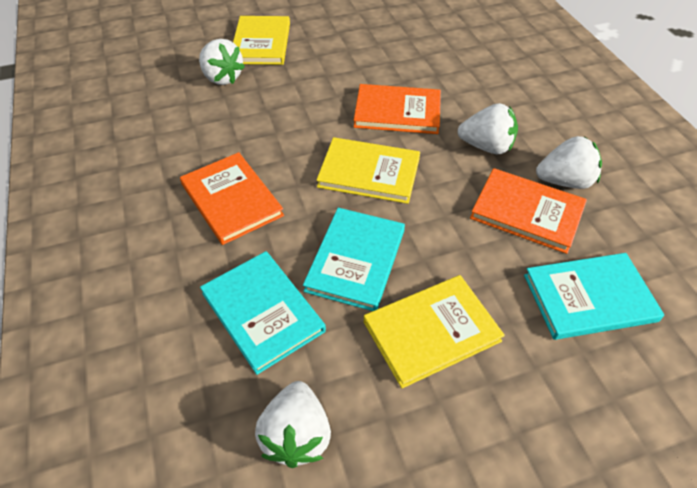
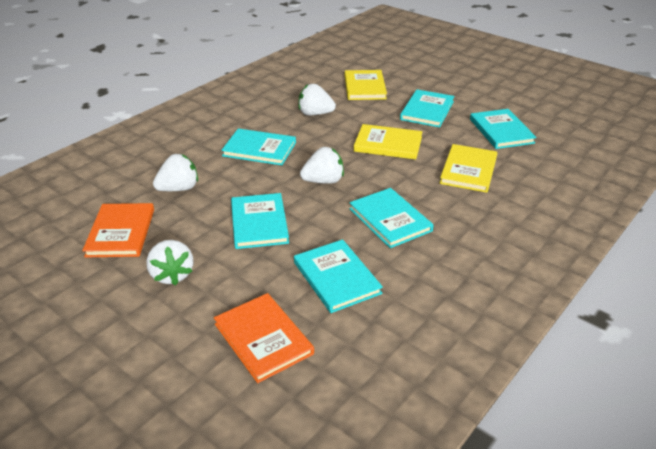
orange book: [180,152,284,245] [354,84,441,134] [470,168,587,254] = 3 -> [82,203,154,257] [214,293,314,383] = 2
turquoise book: [200,251,326,375] [303,208,405,311] [524,253,664,340] = 3 -> [221,129,296,165] [231,193,289,249] [294,239,383,313] [349,188,434,248] [400,89,454,127] [470,109,537,149] = 6

